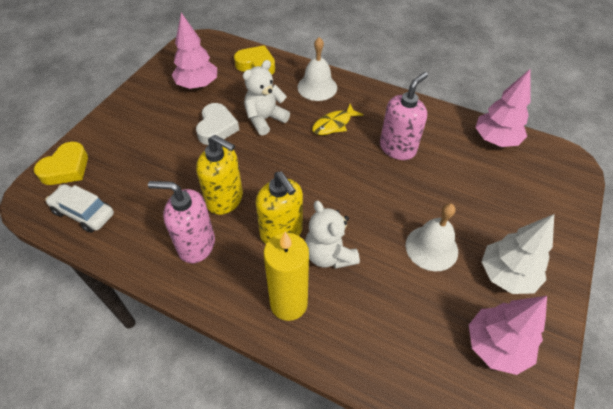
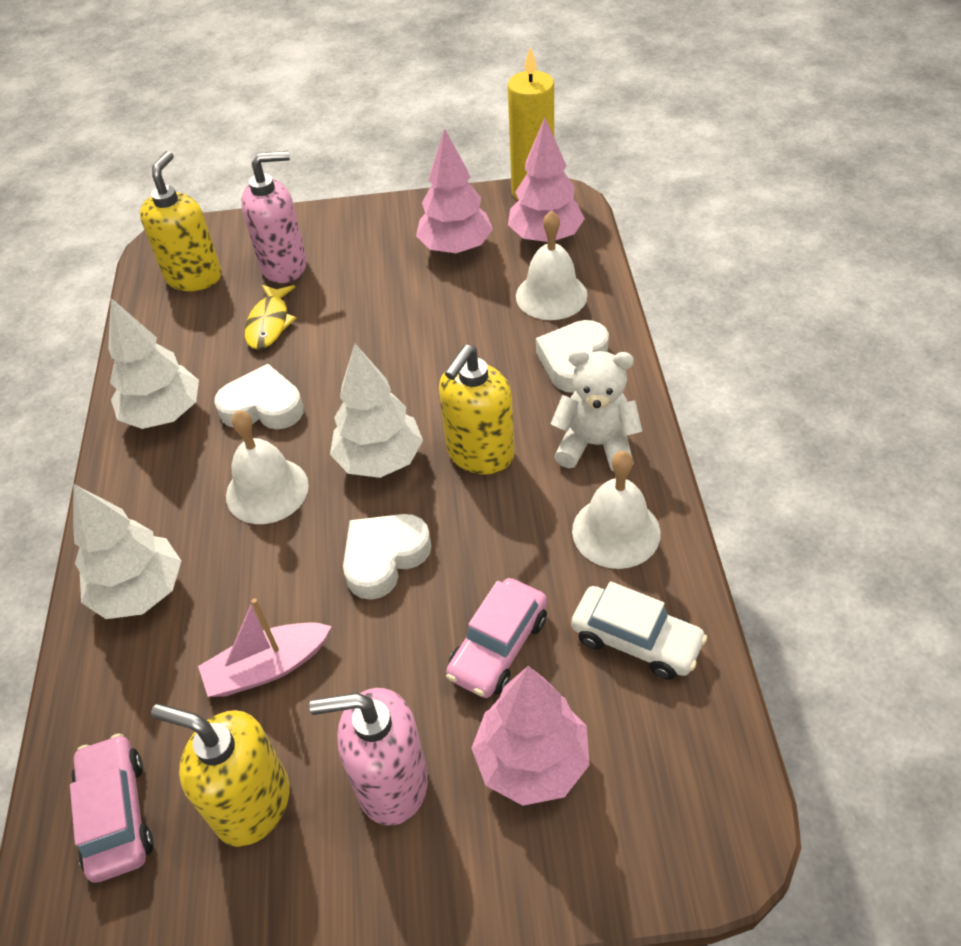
pink boat: none = 0 -> [198,598,332,697] = 1
pink car: none = 0 -> [70,733,153,883] [446,578,547,698] = 2
white bell: [298,37,337,101] [406,203,458,271] = 2 -> [226,410,309,524] [516,210,587,320] [572,451,661,569] = 3
white heart: [196,103,239,145] = 1 -> [214,364,304,429] [343,514,431,600] [536,320,609,393] = 3
white teddy bear: [243,60,290,136] [305,200,360,269] = 2 -> [551,349,642,471] = 1
white tree: [482,214,554,294] = 1 -> [74,484,181,619] [108,298,199,429] [330,344,423,478] = 3
yellow heart: [34,142,88,185] [234,45,275,74] = 2 -> none = 0
yellow soap dispenser: [196,135,243,215] [256,172,303,244] = 2 -> [140,151,222,291] [151,704,290,847] [439,345,515,474] = 3

